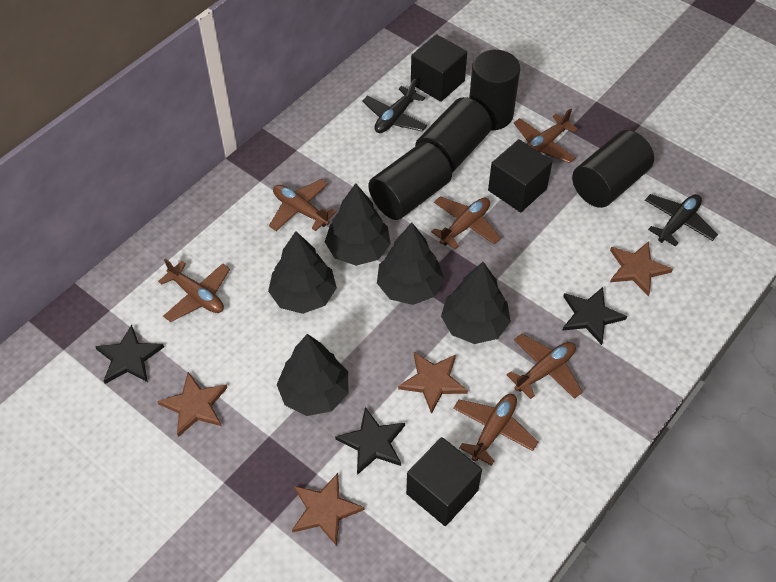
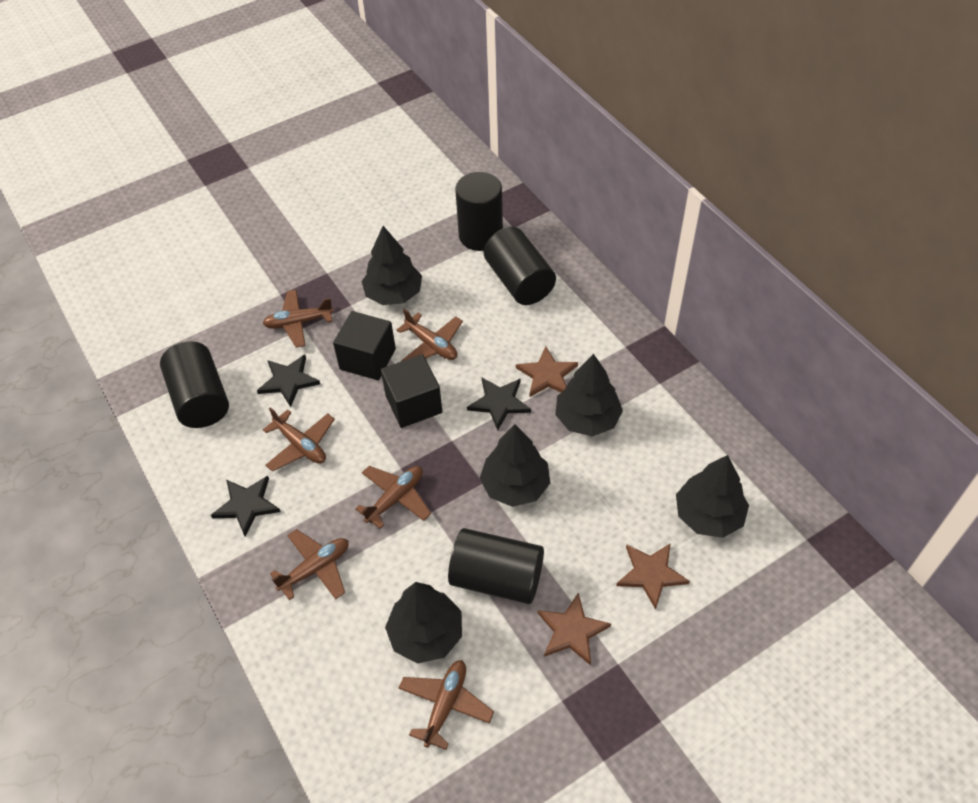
black cube: [406,437,482,526] [411,34,467,102] [488,139,552,212] = 3 -> [333,311,396,380] [381,354,442,428] = 2
black plane: [362,79,427,133] [645,194,718,246] = 2 -> none = 0
brown star: [157,372,227,437] [292,473,364,546] [398,352,468,414] [610,241,673,297] = 4 -> [516,346,578,397] [538,593,611,665] [616,543,690,610] = 3

